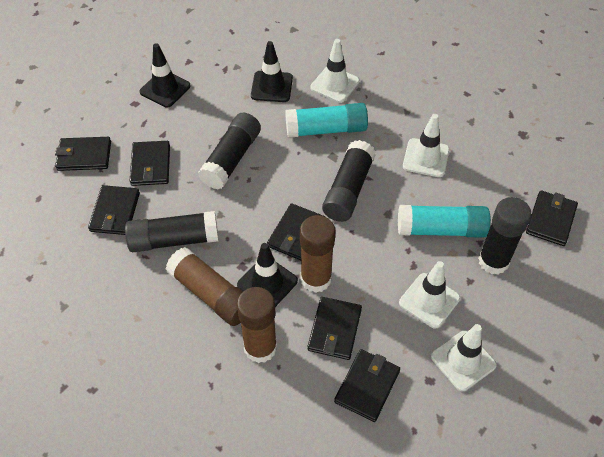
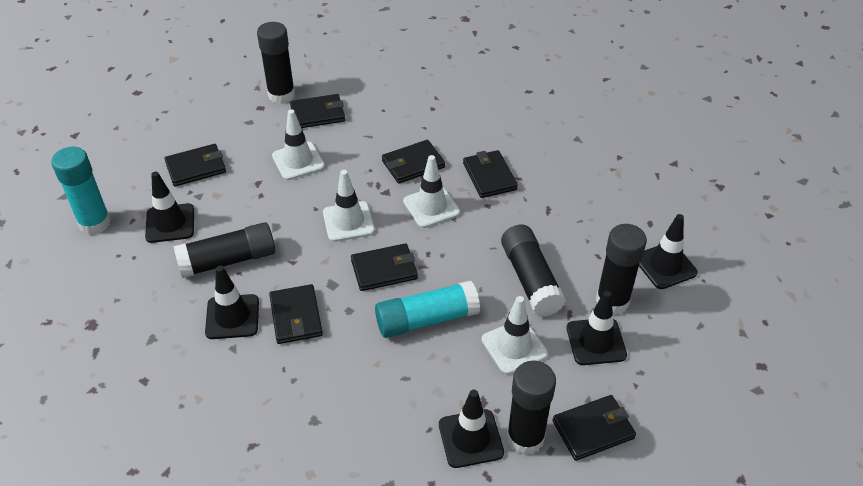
black glue stick: [125,211,219,252] [198,113,261,190] [322,140,376,222] [478,197,531,275] = 4 -> [174,222,275,278] [257,22,295,104] [501,225,566,317] [507,361,556,455] [596,224,647,315] = 5
black traffic cone: [140,43,191,108] [237,243,298,307] [251,41,293,102] = 3 -> [145,171,194,243] [205,266,259,339] [439,390,504,468] [567,291,627,365] [639,214,698,289] = 5
brown glue stick: [166,247,243,326] [237,287,277,363] [300,215,335,293] = 3 -> none = 0

